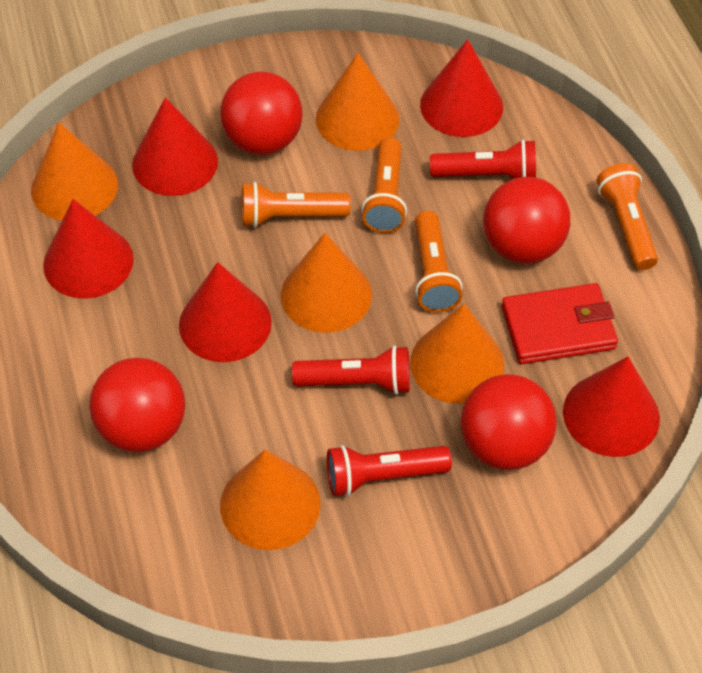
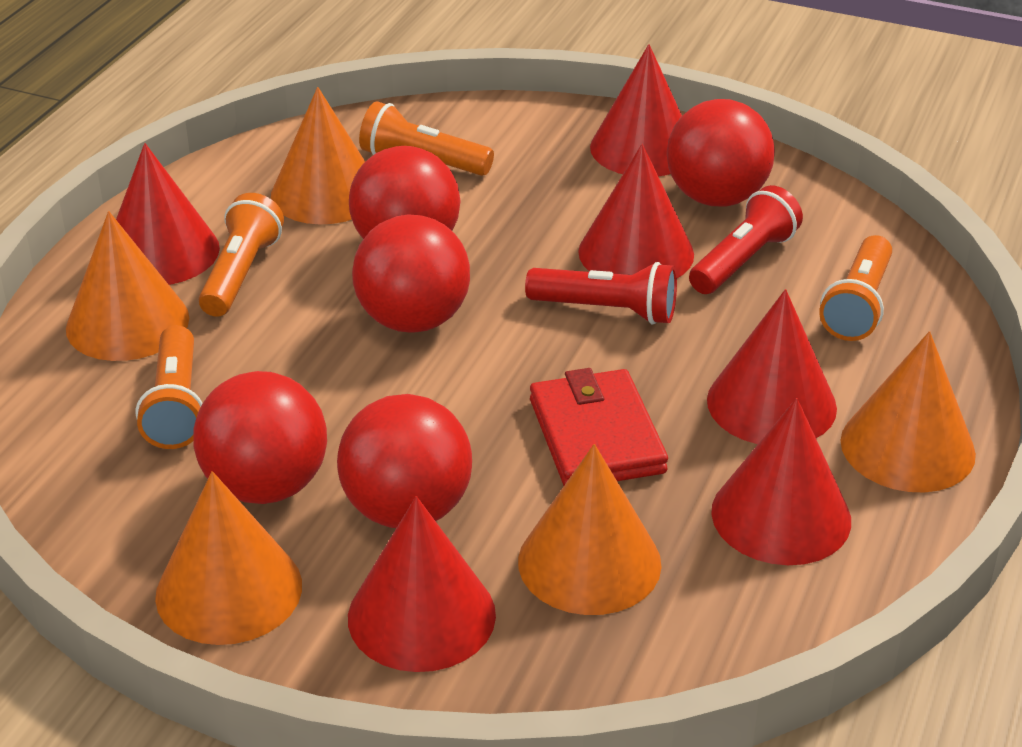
red ball: [89,358,185,452] [220,72,303,155] [461,374,557,470] [483,177,570,264] = 4 -> [193,371,327,504] [337,394,472,528] [349,146,461,239] [352,214,470,332] [667,99,775,207] = 5
red cone: [43,199,134,299] [132,97,218,196] [179,262,272,362] [420,39,503,137] [563,357,660,457] = 5 -> [116,143,220,285] [348,496,496,672] [578,144,694,278] [590,44,682,176] [707,289,837,444] [711,398,851,565] = 6
red flashlight: [292,345,410,395] [327,445,452,497] [430,140,536,179] = 3 -> [525,262,677,325] [689,185,803,294] = 2

